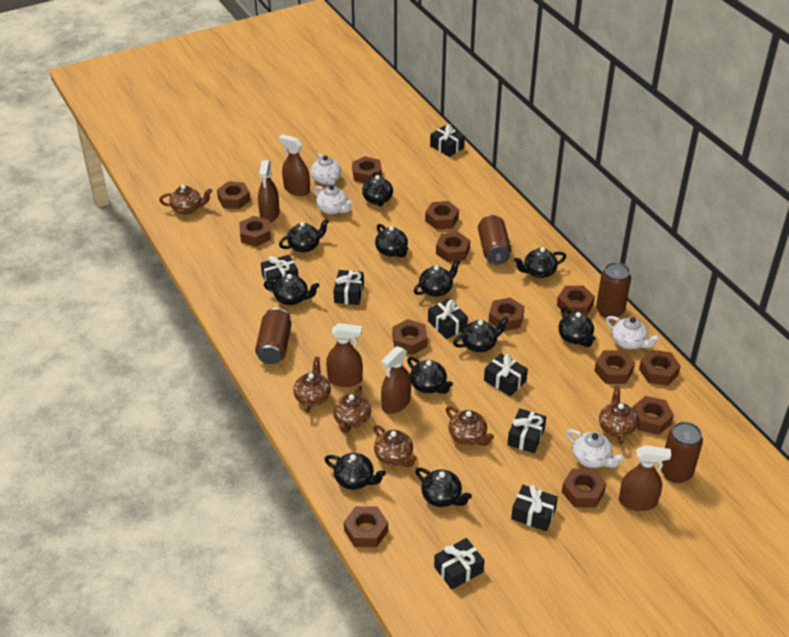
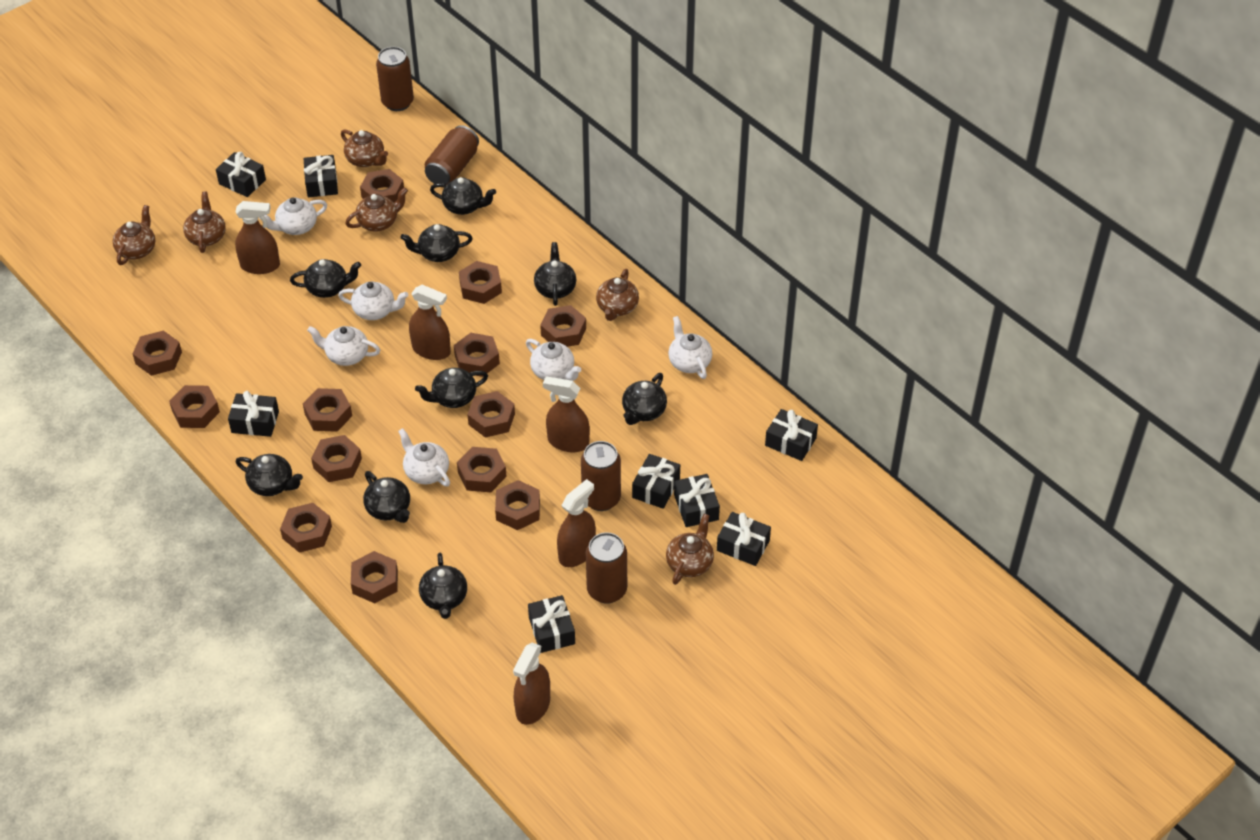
black teapot: [264,274,319,305] [279,218,329,252] [325,453,386,490] [362,172,393,207] [375,224,408,258] [407,357,453,394] [414,259,460,297] [415,468,472,507] [453,317,509,352] [514,247,566,278] [558,307,596,347] = 11 -> [236,454,303,496] [290,259,361,298] [363,471,410,523] [400,224,473,262] [415,368,488,408] [419,553,467,619] [430,177,496,215] [534,242,577,306] [622,373,667,425] = 9
white teapot: [311,153,341,185] [313,185,353,215] [566,429,624,468] [606,316,660,349] = 4 -> [259,198,327,235] [307,326,380,366] [338,281,408,320] [398,428,450,486] [526,339,581,381] [668,316,712,379] = 6

